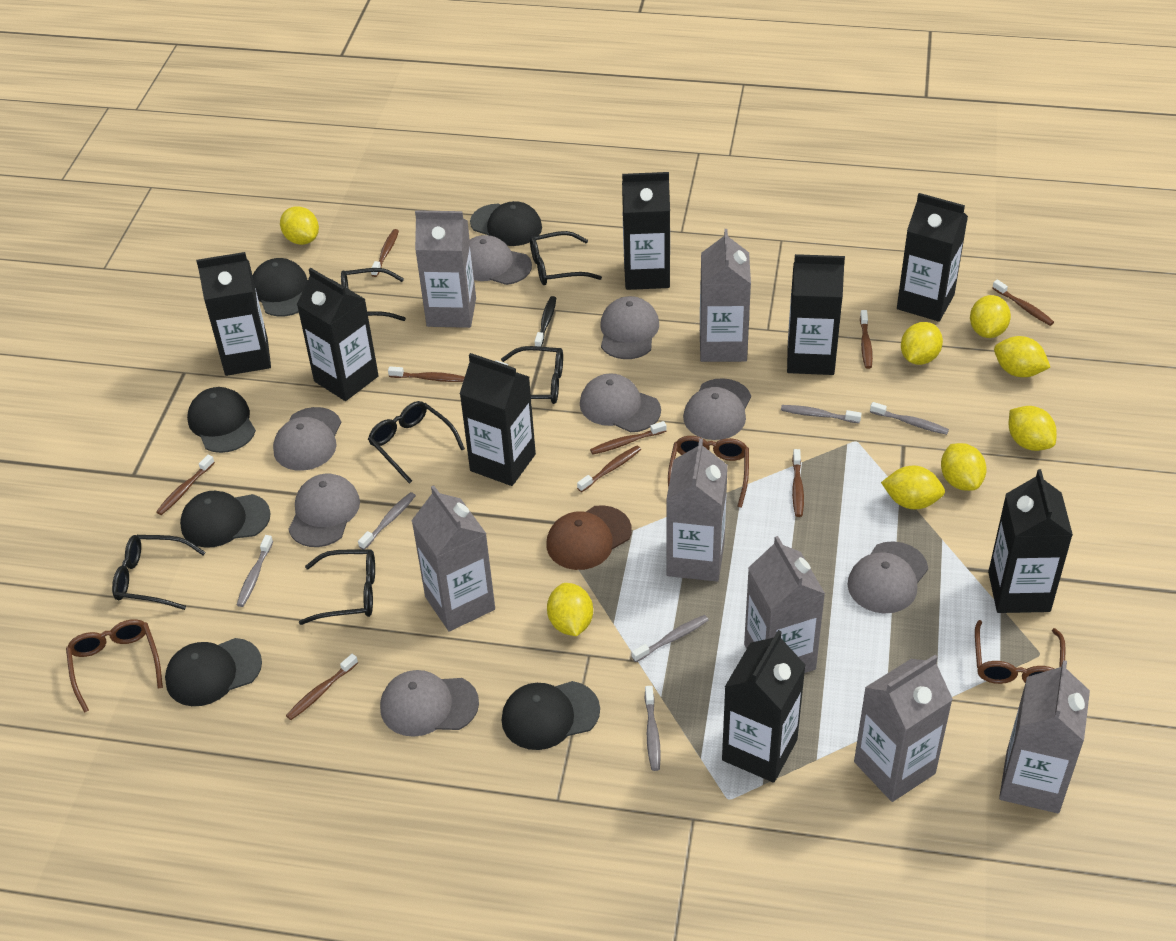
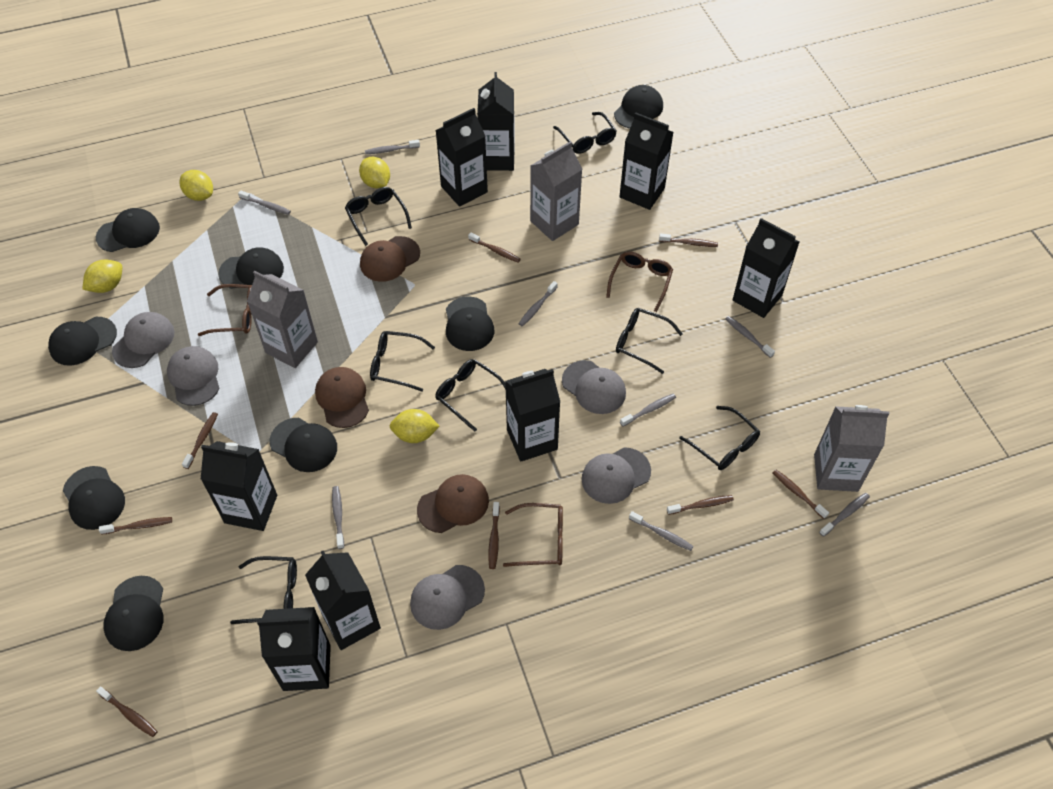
black cap: [165,638,262,706] [180,491,271,548] [187,387,256,453] [253,258,308,317] [470,201,542,246] [501,681,600,750] = 6 -> [48,317,117,366] [63,466,125,530] [96,208,160,252] [103,576,163,651] [218,247,284,289] [270,418,337,472] [446,297,494,351] [614,85,663,129] = 8
black glasses: [112,535,206,610] [299,549,375,625] [341,268,406,321] [368,401,465,484] [501,346,563,404] [530,231,602,285] = 6 -> [230,556,297,624] [345,187,412,246] [370,331,435,392] [435,359,506,432] [553,112,617,154] [616,308,683,374] [679,406,760,470] = 7
black toothbrush: [535,296,556,347] = 1 -> none = 0
brown cap: [546,505,632,570] = 1 -> [315,367,369,428] [360,236,420,282] [417,474,489,533] = 3
brown toothbrush: [156,455,215,515] [286,654,358,720] [371,229,399,277] [388,366,465,382] [577,446,641,492] [590,421,666,455] [792,449,804,517] [860,310,873,369] [992,280,1054,326] = 9 -> [96,687,158,737] [99,517,172,535] [182,412,218,469] [468,233,521,263] [488,502,500,569] [659,233,718,247] [667,495,734,515] [773,470,829,519] = 8
grey cap: [273,407,341,471] [288,474,360,547] [380,670,479,737] [470,235,532,285] [580,373,661,432] [601,296,659,359] [683,378,751,440] [847,541,928,613] = 8 -> [112,312,174,368] [167,346,220,406] [410,565,485,630] [562,360,626,414] [582,447,651,504] = 5
grey carton: [411,485,495,632] [415,210,476,328] [666,438,728,582] [700,229,751,362] [744,536,825,673] [854,655,953,802] [999,660,1090,813] = 7 -> [247,271,318,368] [530,141,583,241] [814,405,889,492] = 3
grey toothbrush: [237,535,273,607] [358,492,416,550] [632,615,709,662] [645,686,661,771] [781,405,862,423] [870,402,949,435] = 6 -> [238,190,291,215] [332,486,344,549] [365,140,420,154] [519,281,558,327] [620,393,676,426] [629,511,694,551] [725,316,775,358] [819,493,870,537] = 8
yellow lemon: [280,206,319,245] [547,583,593,636] [881,466,945,509] [901,322,943,365] [941,443,987,491] [970,295,1011,338] [994,336,1050,377] [1009,406,1057,451] = 8 -> [82,260,122,293] [180,170,213,201] [359,157,390,188] [390,409,439,443] = 4

